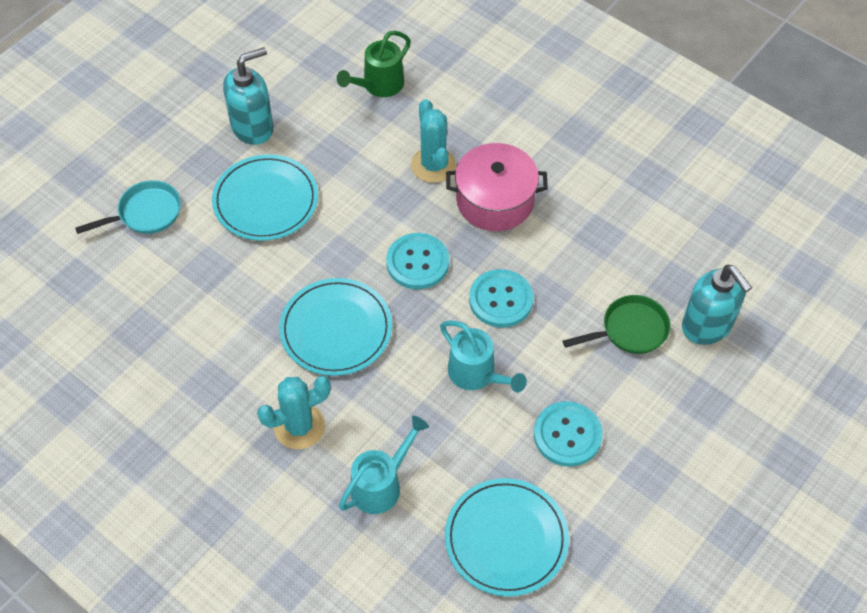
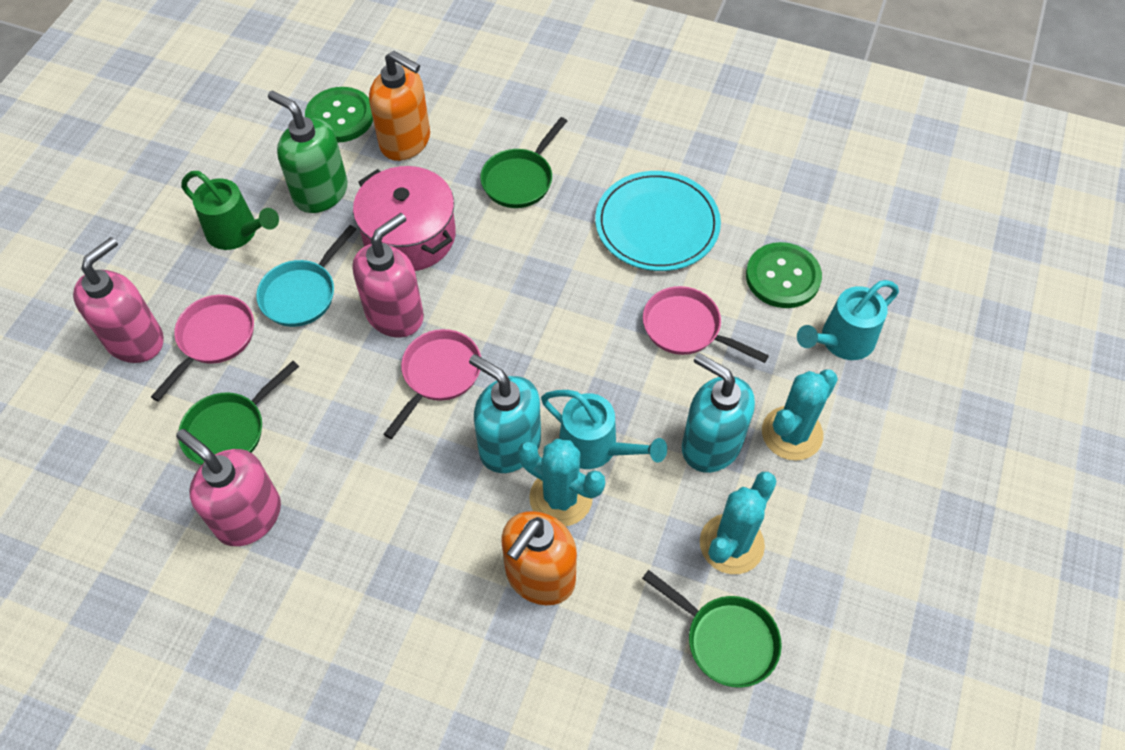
green button: none = 0 -> [305,87,373,142] [746,242,822,308] = 2
green pan: [563,295,670,354] = 1 -> [178,361,299,465] [480,117,567,208] [642,570,782,688] = 3
green soap dispenser: none = 0 -> [268,91,348,213] = 1
orange soap dispenser: none = 0 -> [369,51,430,161] [501,511,577,605] = 2
pink pan: none = 0 -> [151,295,254,402] [384,329,481,439] [643,286,769,363] = 3
pink soap dispenser: none = 0 -> [73,237,164,363] [176,429,281,546] [353,213,424,338] = 3
turquoise button: [386,233,449,289] [469,269,533,328] [534,401,603,467] = 3 -> none = 0
turquoise cactus: [257,376,331,449] [411,99,456,183] = 2 -> [518,439,605,526] [700,472,777,574] [762,370,838,461] = 3
turquoise plate: [212,154,318,241] [279,278,392,376] [445,478,569,597] = 3 -> [595,171,721,271] = 1

